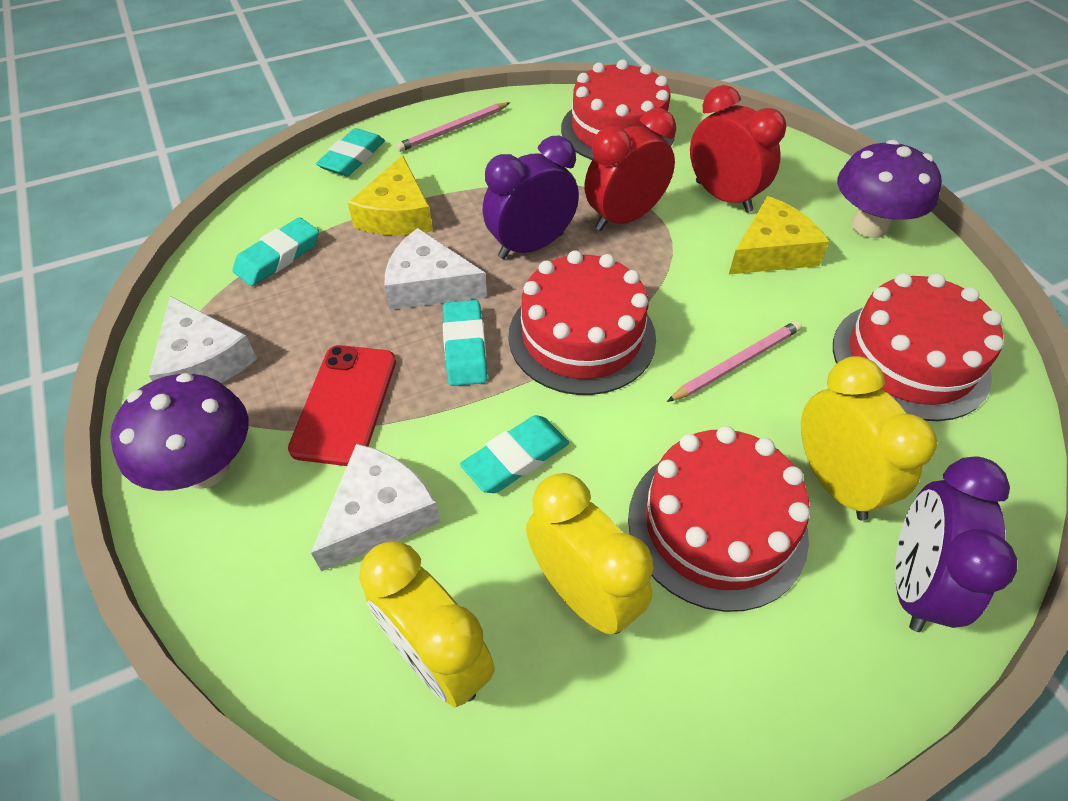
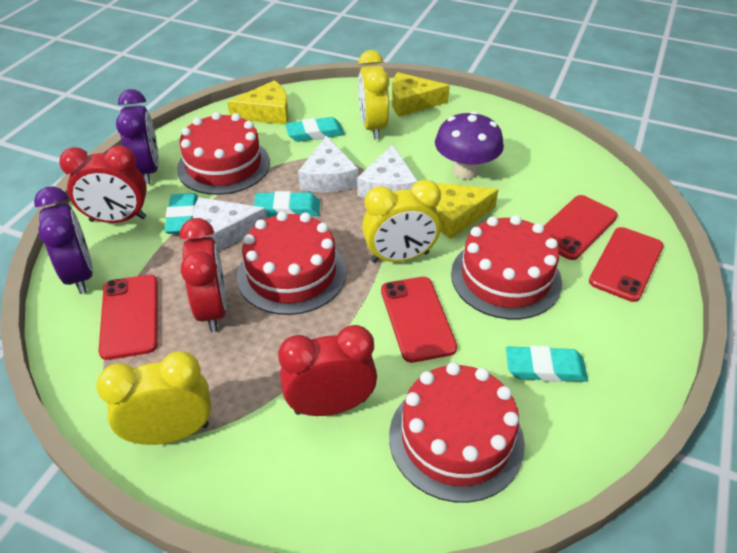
pink pencil: [396,102,510,152] [667,321,802,402] = 2 -> none = 0
purple mushroom: [110,373,248,491] [838,140,942,238] = 2 -> [435,111,504,179] = 1
red clock: [584,108,676,231] [690,85,786,213] = 2 -> [59,145,147,223] [180,218,227,332] [278,325,377,416] = 3
red phone: [288,345,396,466] = 1 -> [99,275,158,360] [381,277,457,363] [544,195,618,260] [589,227,664,302] = 4
yellow cheese: [348,155,433,236] [729,196,829,274] = 2 -> [227,80,289,125] [392,72,450,117] [436,183,499,239] = 3

